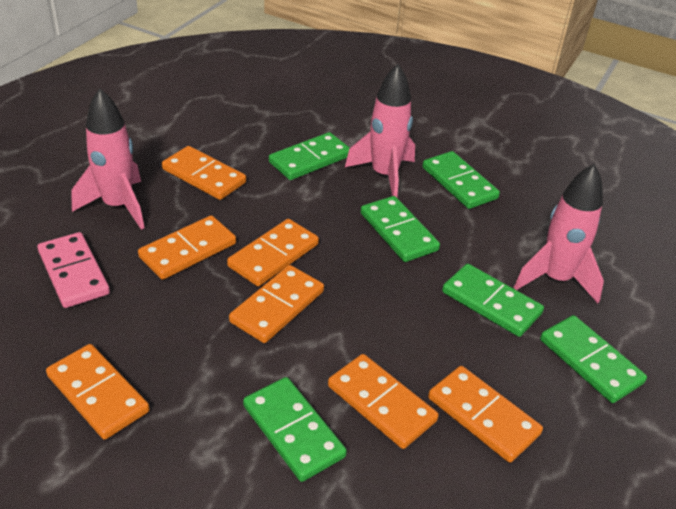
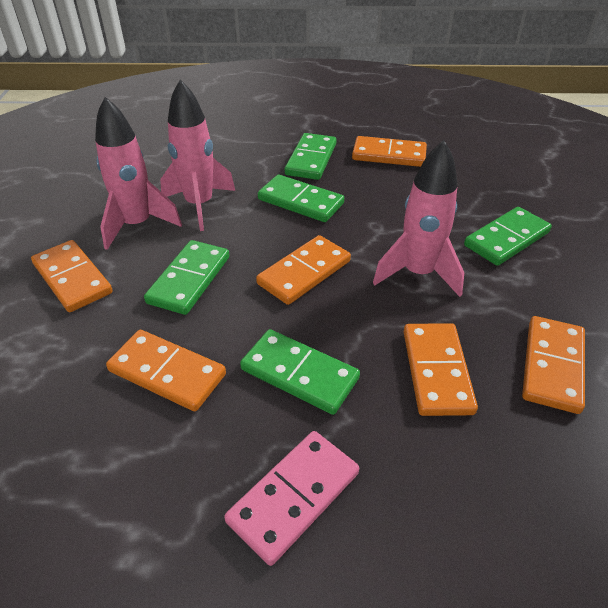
green domino: [243,377,347,482] [269,132,350,180] [361,196,440,262] [423,151,500,209] [442,264,544,337] [540,315,647,403] = 6 -> [144,240,229,315] [240,329,360,415] [258,175,344,222] [285,133,336,180] [464,207,552,266] = 5
orange domino: [46,344,150,440] [138,215,236,280] [162,146,246,200] [227,219,319,286] [229,265,324,343] [328,354,439,449] [428,366,543,463] = 7 -> [31,240,113,312] [106,330,226,411] [256,235,351,305] [352,136,427,167] [404,323,478,416] [522,316,585,414] = 6

